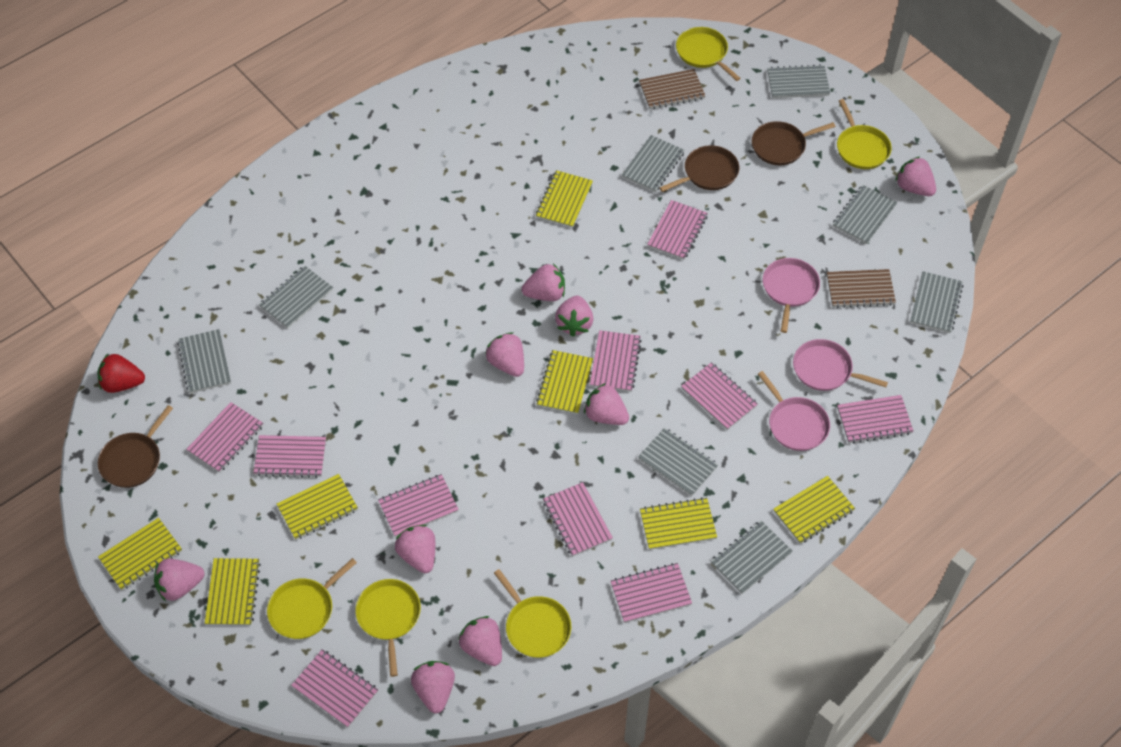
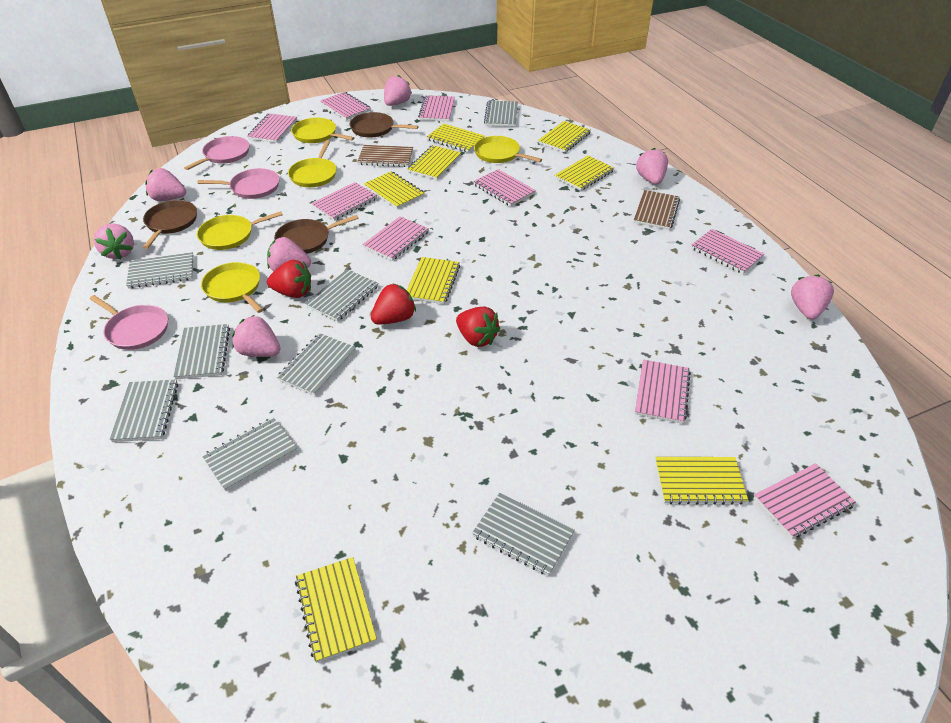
pink notebook: [186,402,263,473] [253,435,326,478] [291,649,378,728] [378,474,459,537] [543,482,613,557] [590,330,641,392] [611,563,692,623] [647,200,708,260] [681,362,758,430] [837,395,914,444] = 10 -> [247,113,297,143] [311,182,377,221] [320,92,371,120] [363,216,429,261] [418,95,455,121] [473,169,536,207] [635,360,691,424] [691,229,764,274] [754,463,856,539] = 9
pink strawberry: [154,559,205,602] [395,525,435,573] [411,661,455,713] [458,616,502,666] [485,332,524,377] [521,264,565,301] [555,296,593,337] [584,383,629,425] [895,156,936,196] = 9 -> [94,223,134,260] [145,168,186,201] [232,315,281,357] [267,237,311,271] [384,75,412,106] [636,148,668,185] [791,274,834,320] = 7
red strawberry: [97,354,145,393] = 1 -> [267,260,311,298] [371,283,416,325] [456,307,500,347] = 3
yellow notebook: [98,518,182,591] [205,558,261,626] [277,474,358,540] [536,170,593,228] [536,350,593,414] [640,497,717,550] [773,476,855,544] = 7 -> [295,557,377,663] [364,171,424,209] [407,257,460,304] [408,145,461,180] [427,124,485,152] [538,121,591,153] [555,156,614,191] [655,457,748,505] = 8

